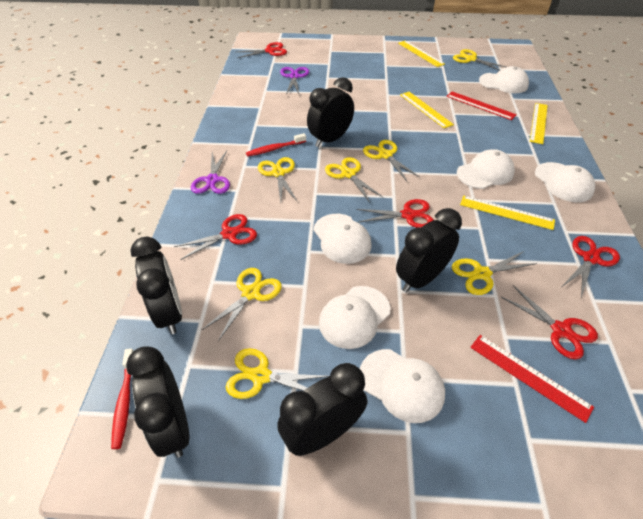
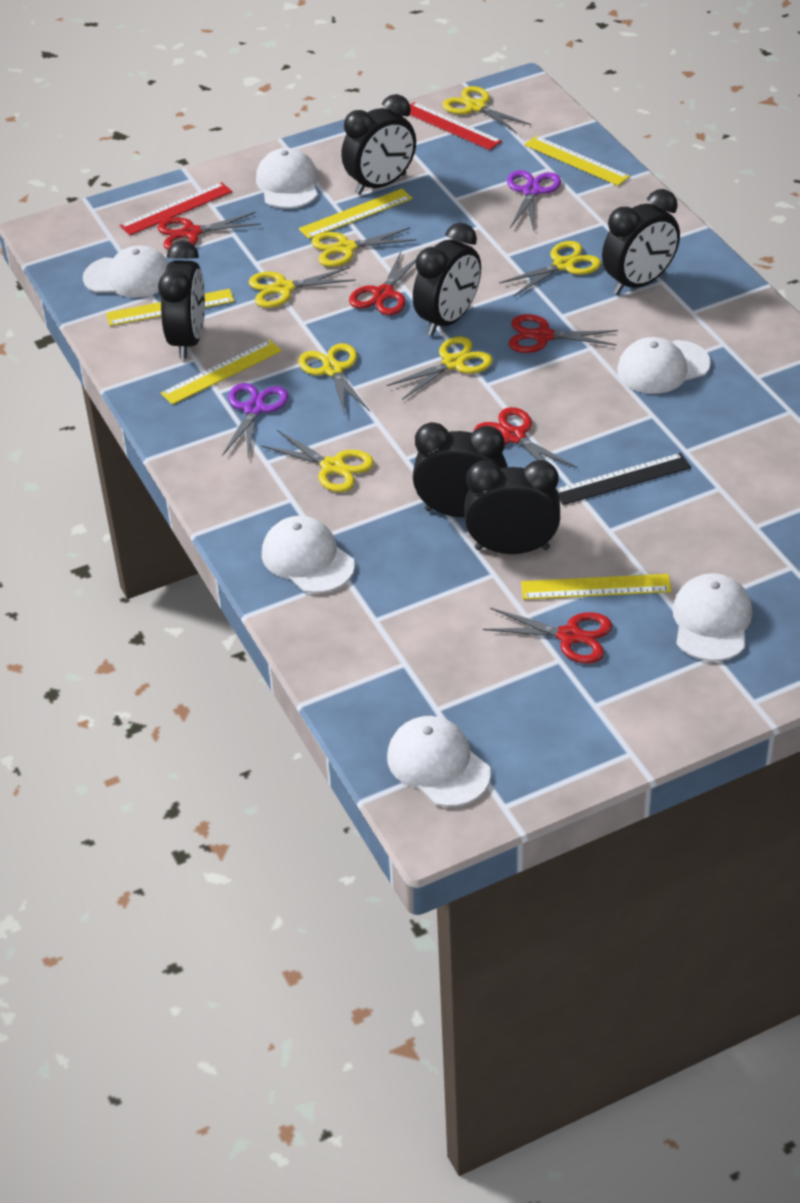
black clock: [126,346,189,458] [131,237,182,334] [277,363,367,456] [307,77,354,147] [396,208,462,293] = 5 -> [158,241,205,359] [341,94,416,195] [413,223,481,336] [413,422,507,517] [464,460,560,554] [602,189,680,295] = 6
black ruler: none = 0 -> [556,453,691,505] = 1
red toothbrush: [111,349,134,449] [246,133,306,157] = 2 -> none = 0
yellow ruler: [398,40,445,67] [400,92,454,128] [460,195,555,230] [530,103,548,144] = 4 -> [106,289,234,326] [161,340,282,405] [299,189,413,239] [521,574,672,600] [524,136,630,186] = 5

